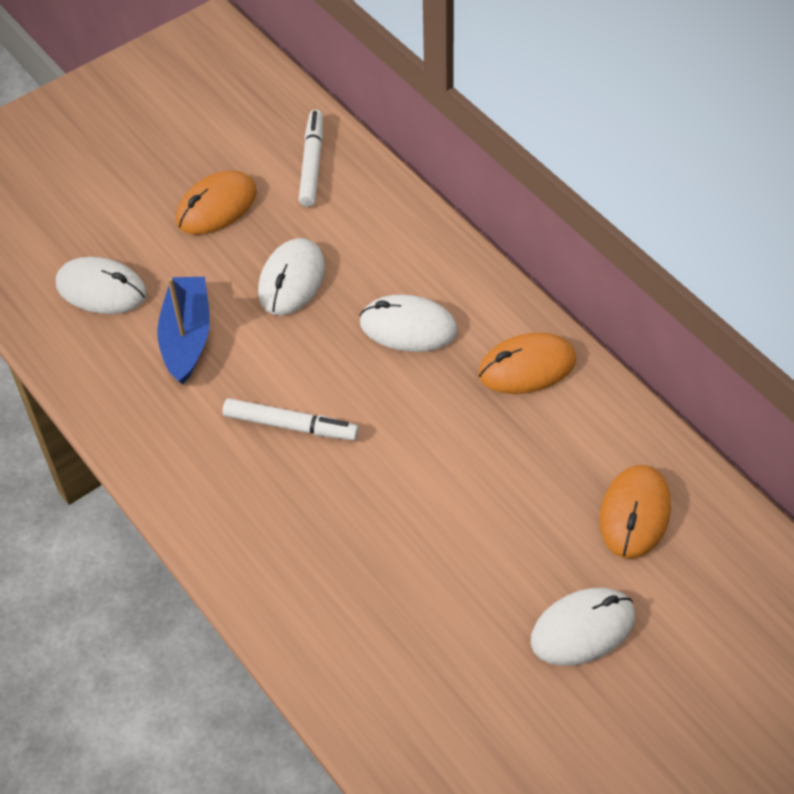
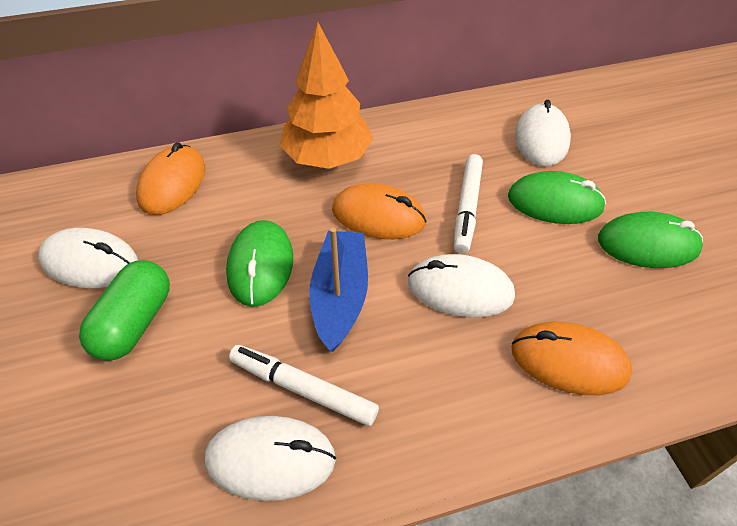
green capsule: none = 0 -> [79,260,170,361] = 1
green mouse: none = 0 -> [226,220,293,307] [508,171,606,224] [598,212,703,268] = 3
orange tree: none = 0 -> [279,22,373,169] = 1

